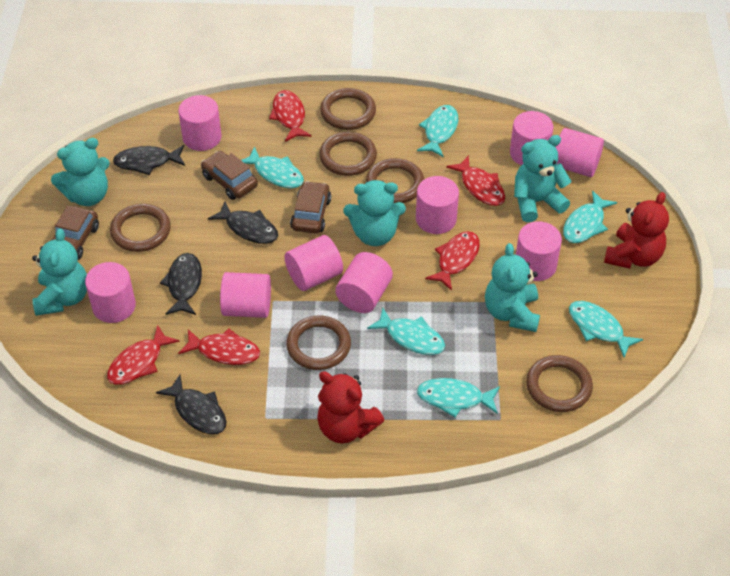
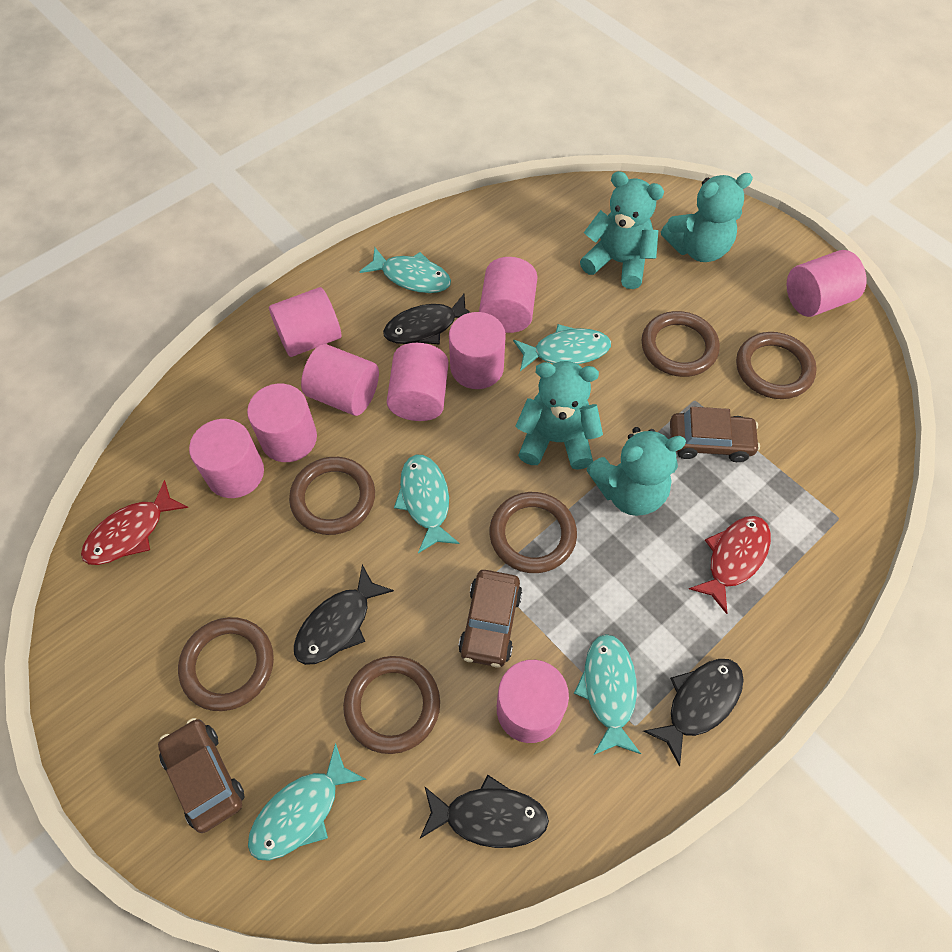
red fish: [107,325,180,385] [178,328,260,365] [269,90,312,142] [425,231,480,291] [446,155,505,206] = 5 -> [81,480,188,565] [689,516,771,614] = 2
red teddy bear: [317,372,384,443] [604,192,669,269] = 2 -> none = 0
turquoise fish: [241,146,304,188] [367,308,445,355] [417,105,458,157] [417,378,500,417] [563,190,617,243] [569,301,643,358] = 6 -> [248,743,366,861] [359,247,451,293] [394,455,459,553] [513,324,611,371] [574,634,641,755] = 5
turquoise teddy bear: [32,229,87,316] [51,138,110,206] [344,180,406,246] [485,243,540,332] [514,135,572,222] = 5 -> [515,361,603,470] [580,171,664,289] [586,427,686,516] [661,173,753,262] = 4

